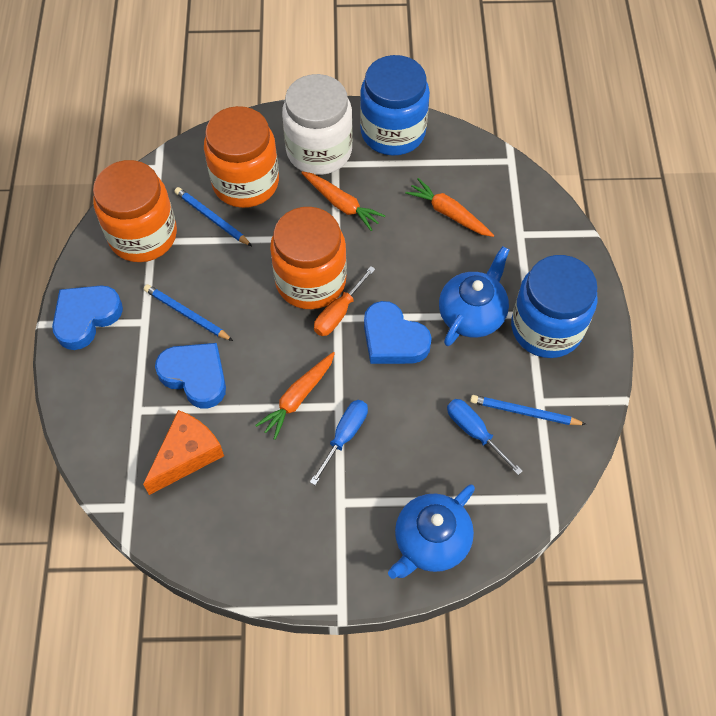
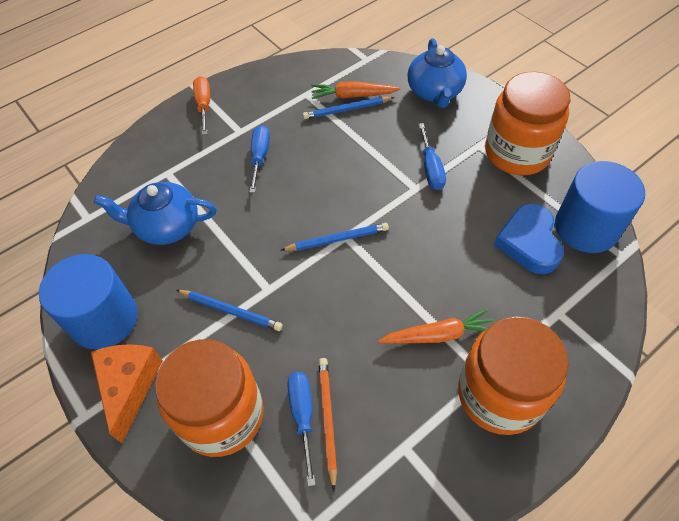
blue cylinder: none = 0 -> [39,254,138,350] [555,161,645,253] = 2
blue heart: [52,286,123,350] [155,343,226,408] [364,301,432,364] = 3 -> [494,203,564,274] = 1
blue jar: [360,55,430,156] [511,255,598,358] = 2 -> none = 0
blue screwdriver: [310,400,368,485] [447,399,523,475] = 2 -> [249,125,270,193] [287,372,316,486] [418,123,446,190] = 3
orange carrot: [255,352,335,440] [301,171,385,231] [405,178,494,237] = 3 -> [311,81,400,99] [378,308,493,344] = 2
orange pencil: none = 0 -> [319,358,337,491] = 1
white jar: [282,74,353,175] = 1 -> none = 0

